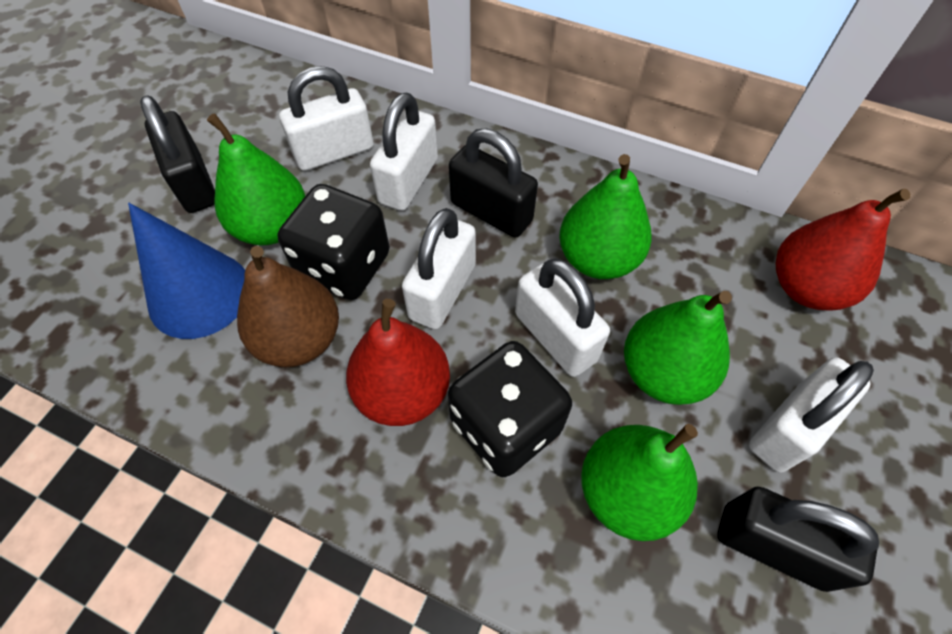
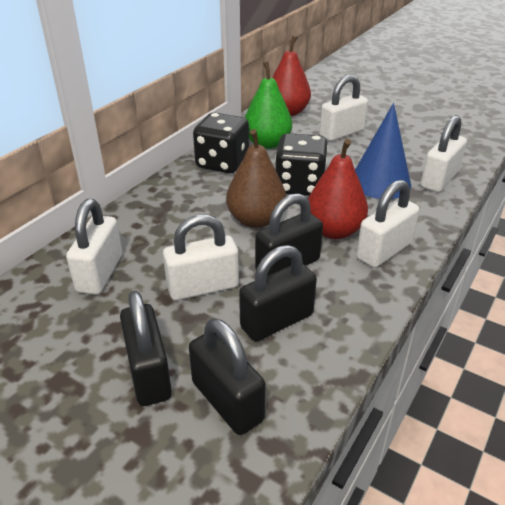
black padlock: [140,95,215,213] [449,128,538,238] [717,487,879,592] = 3 -> [120,291,172,406] [189,318,266,435] [239,245,317,341] [255,193,323,275] = 4
green pear: [207,113,305,245] [559,154,651,279] [581,424,698,541] [624,291,732,405] = 4 -> [245,62,292,149] = 1

